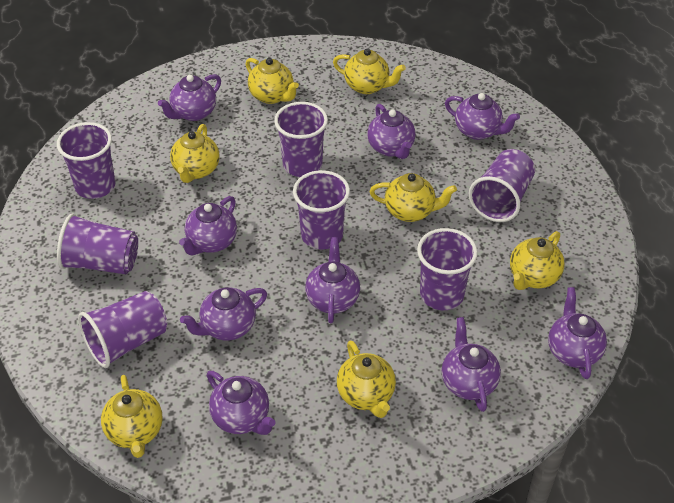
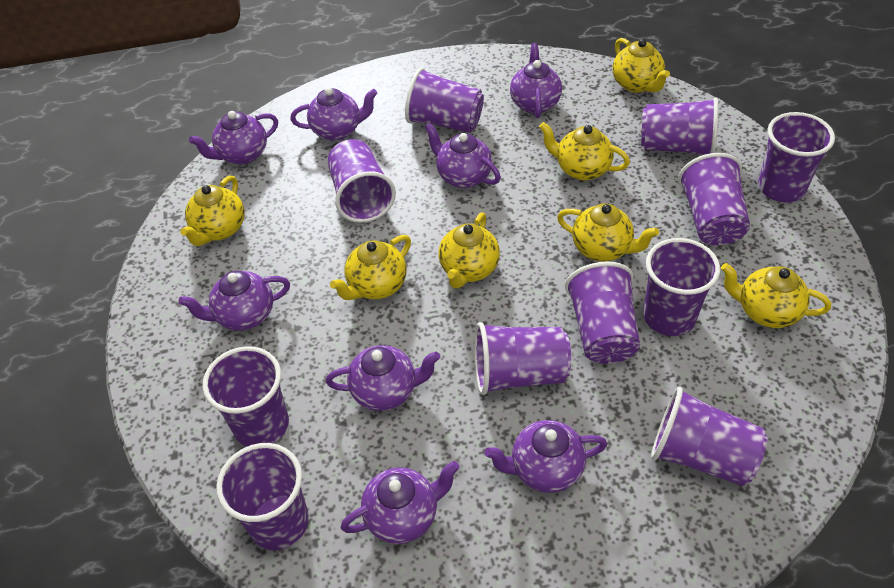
purple cup: [57,122,115,199] [57,213,138,274] [78,291,167,368] [274,102,328,177] [293,170,350,249] [417,228,478,310] [469,149,535,222] = 7 -> [202,346,289,447] [216,443,309,550] [327,139,396,223] [405,68,484,133] [474,322,571,395] [565,262,640,364] [641,97,718,155] [643,238,720,336] [651,387,767,486] [678,153,750,245] [758,112,835,203] = 11
purple teapot: [158,74,221,121] [179,196,237,255] [180,287,267,341] [207,371,275,435] [305,237,360,323] [367,104,416,159] [442,317,501,412] [445,93,520,140] [548,287,607,379] = 9 -> [179,271,290,331] [189,111,278,165] [290,87,378,141] [326,345,440,411] [341,461,459,544] [425,122,501,188] [484,420,607,493] [510,43,562,118] = 8

